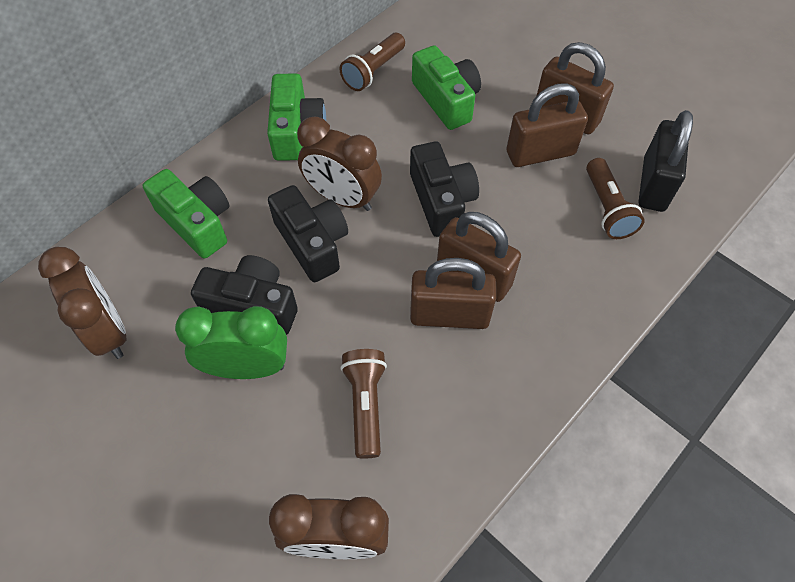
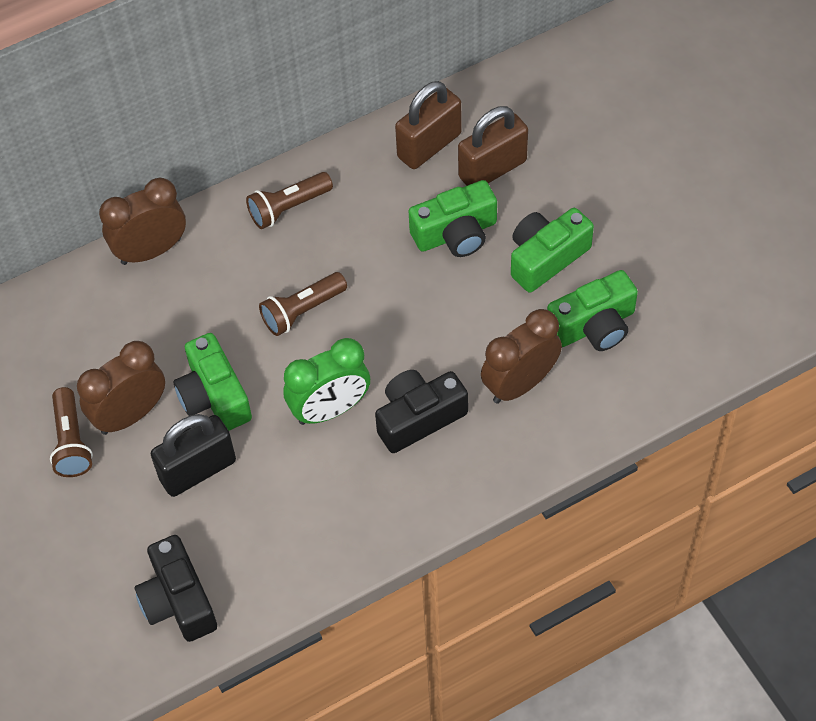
black camera: [191,255,298,335] [268,185,348,282] [410,141,479,237] = 3 -> [134,535,217,642] [375,370,468,453] = 2
brown padlock: [410,258,496,329] [437,212,521,302] [507,83,588,167] [537,42,614,134] = 4 -> [395,81,462,169] [458,106,528,186] = 2
green camera: [143,169,229,258] [267,73,326,161] [412,45,481,130] = 3 -> [174,333,252,431] [409,180,497,257] [511,208,594,293] [547,270,638,351] = 4

